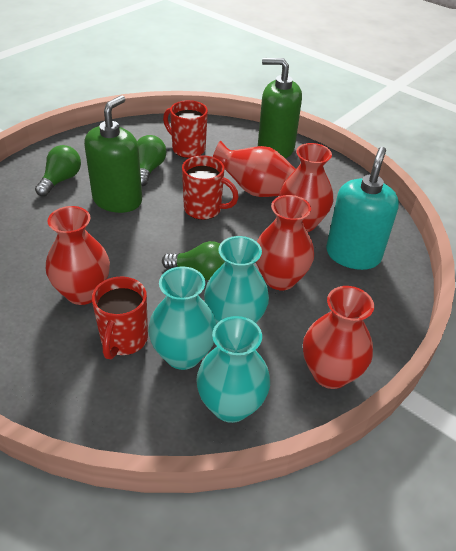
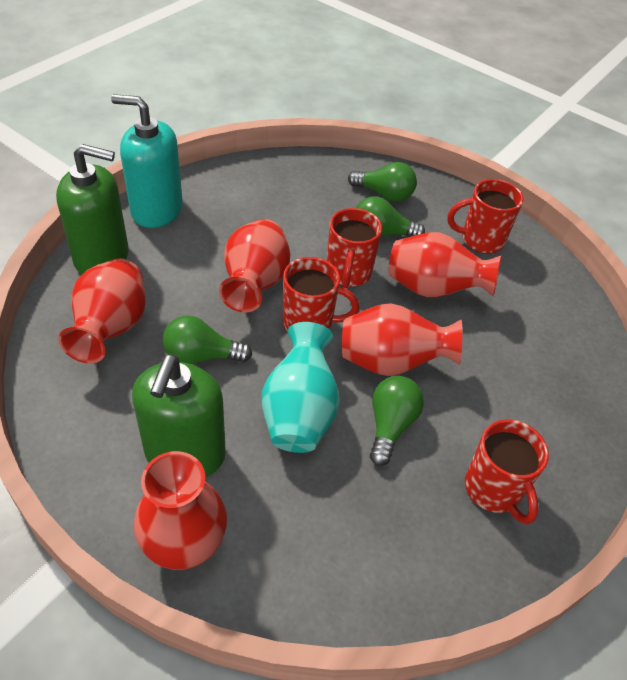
green light bulb: [35,145,81,197] [137,135,166,186] [162,241,225,281] = 3 -> [163,315,252,364] [348,162,417,202] [356,196,425,237] [370,376,424,466] = 4
red mug: [92,277,148,359] [163,100,208,158] [182,155,239,220] = 3 -> [283,257,359,331] [327,208,382,288] [448,179,524,254] [465,419,549,525] = 4
turquoise vase: [148,266,216,370] [196,316,270,423] [204,236,269,324] = 3 -> [262,322,340,453] = 1

